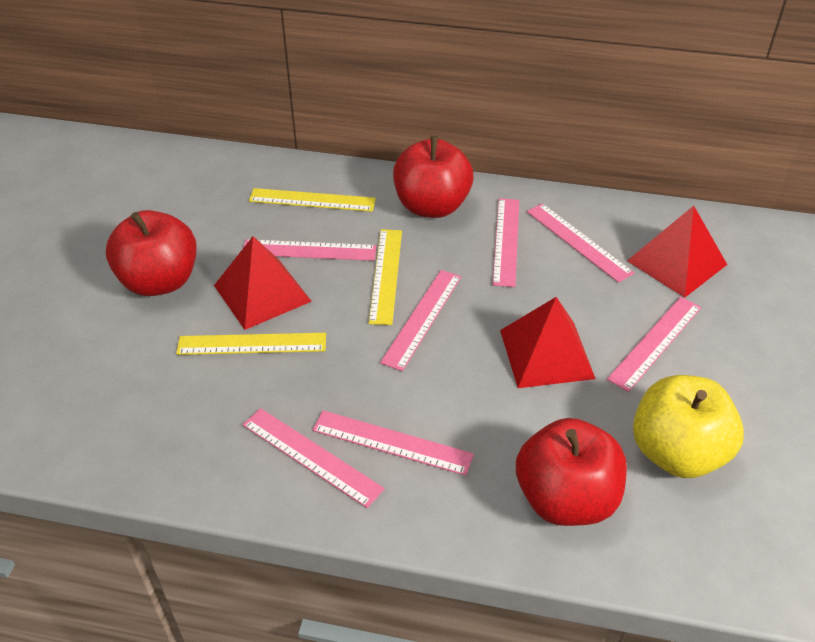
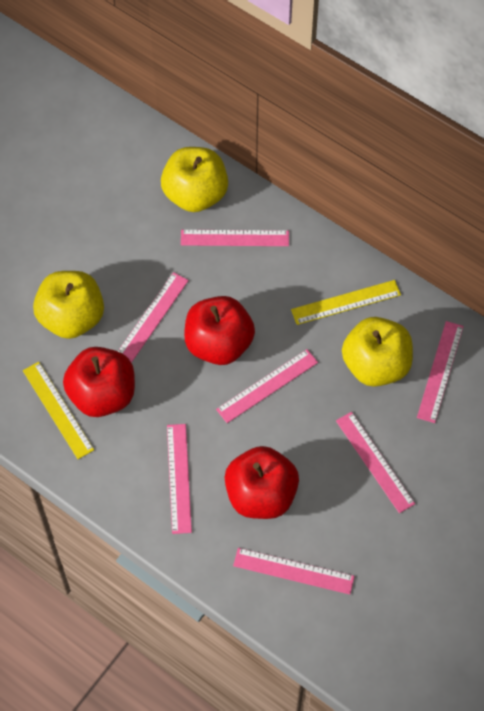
red pyramid: [214,236,312,330] [500,297,596,388] [627,206,727,298] = 3 -> none = 0
yellow apple: [633,375,744,478] = 1 -> [33,271,104,339] [161,147,228,212] [342,317,413,387] = 3
yellow ruler: [176,333,326,355] [249,188,376,212] [369,229,402,325] = 3 -> [23,362,94,459] [291,280,401,325] = 2

